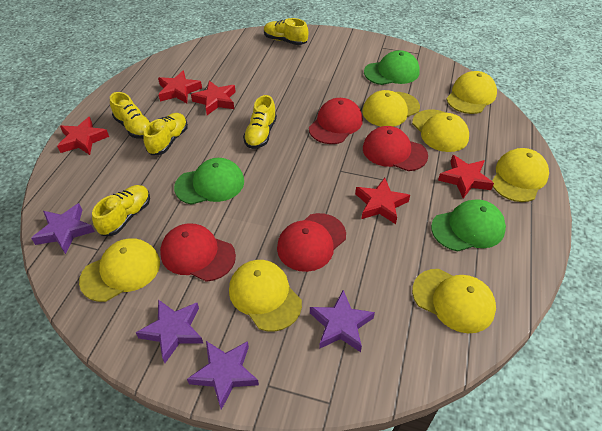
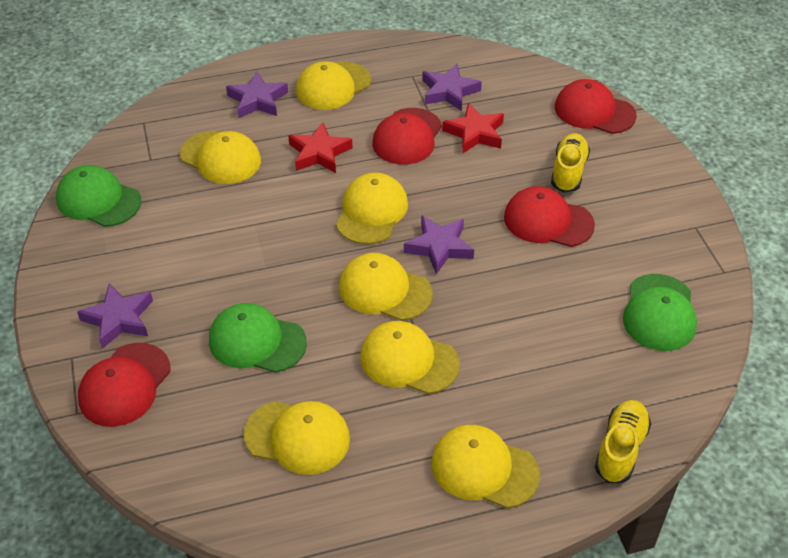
red star: [57,117,109,155] [158,70,202,103] [191,81,236,115] [355,178,410,224] [438,155,494,199] = 5 -> [288,122,352,173] [442,103,504,154] = 2
yellow shoe: [92,185,150,236] [110,92,150,139] [143,113,188,155] [243,95,277,149] [264,18,308,45] = 5 -> [551,133,590,193] [595,400,651,483] = 2

